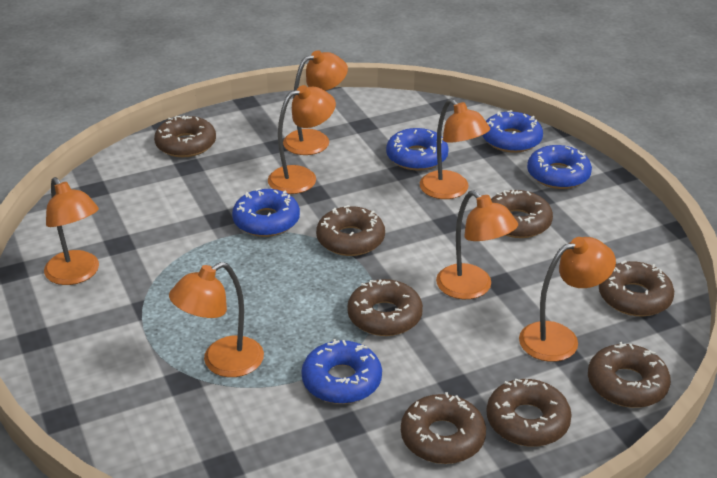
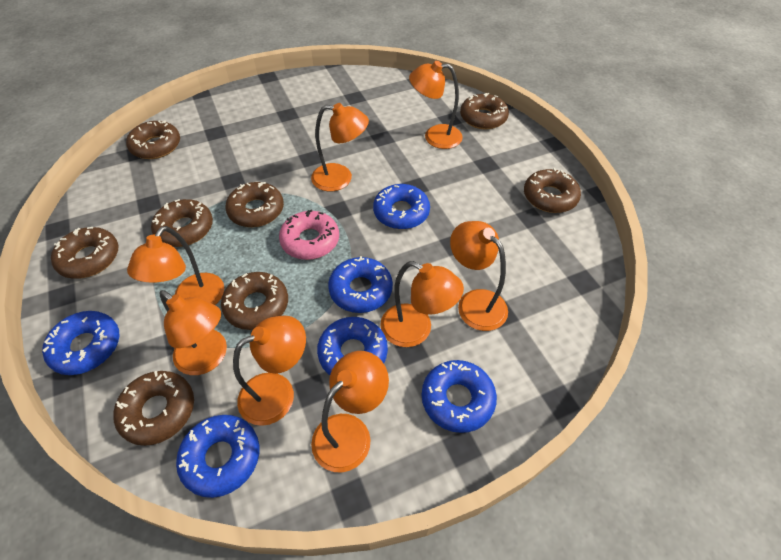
blue donut: [232,188,300,237] [301,339,382,404] [386,128,449,171] [482,110,543,153] [527,145,592,189] = 5 -> [42,311,119,375] [176,415,259,498] [317,317,388,375] [328,256,393,313] [373,184,430,229] [422,360,497,433] = 6
orange lamp: [44,177,99,285] [169,262,264,377] [268,85,336,194] [283,50,348,155] [420,99,490,199] [436,190,518,299] [519,237,616,362] = 7 -> [127,226,224,305] [159,290,227,375] [233,315,306,426] [311,103,369,191] [311,351,389,473] [380,261,464,347] [409,61,463,149] [450,221,508,331] = 8
pink donut: none = 0 -> [279,209,339,260] = 1

